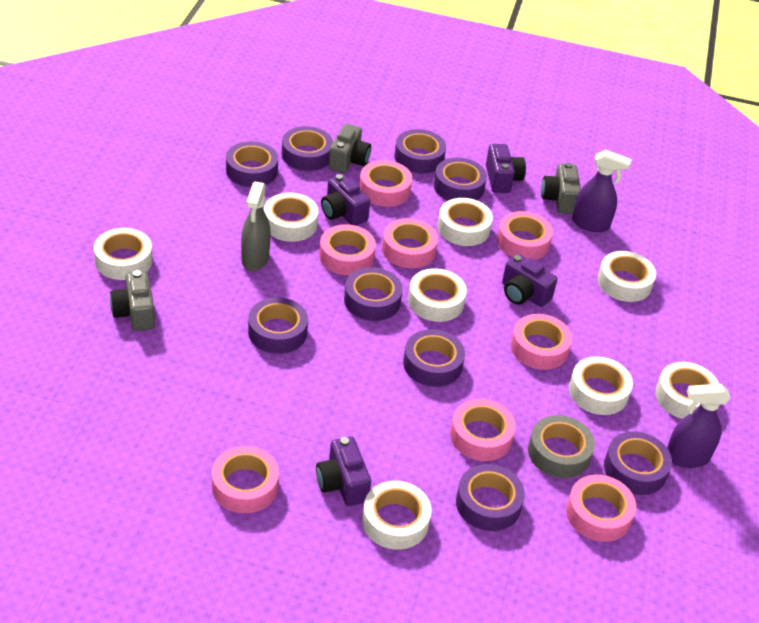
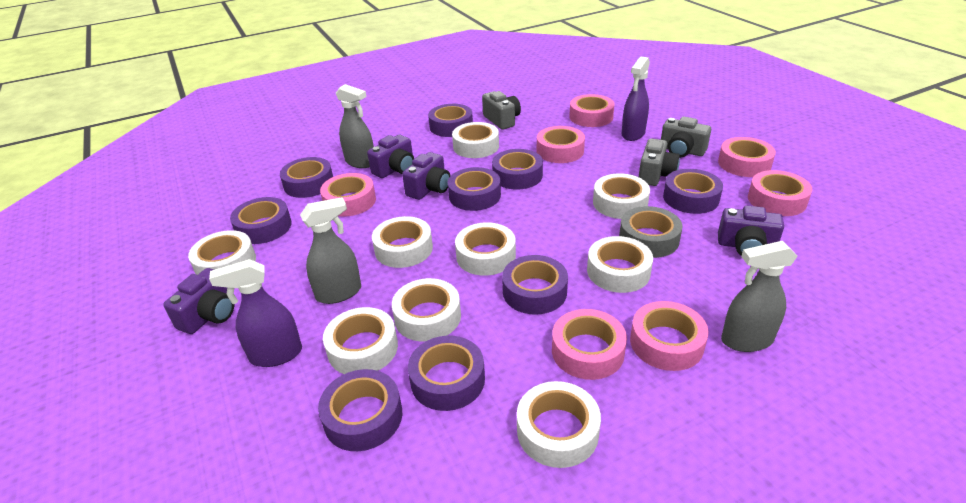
grey spray bottle: [241,182,271,271] = 1 -> [300,197,361,304] [336,84,374,168] [721,241,798,352] = 3
pink tape: [212,446,279,513] [319,224,376,275] [359,160,412,207] [382,218,438,268] [450,399,516,461] [497,211,553,259] [511,314,572,370] [566,475,636,542] = 8 -> [320,173,376,217] [537,126,585,163] [552,309,627,380] [569,94,614,127] [630,301,709,371] [718,137,776,177] [748,170,812,216] = 7
white tape: [94,228,153,280] [264,193,318,242] [362,481,432,550] [408,268,467,322] [438,198,493,246] [569,357,633,415] [597,251,656,302] [655,362,719,419] = 8 -> [188,230,256,275] [323,307,398,374] [372,216,433,268] [392,278,461,342] [452,122,499,158] [455,222,516,276] [517,381,601,468] [587,236,653,293] [593,173,650,219] = 9

